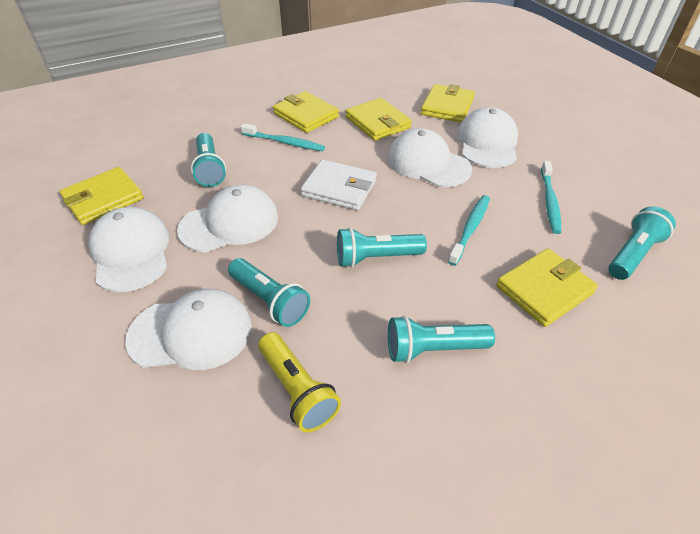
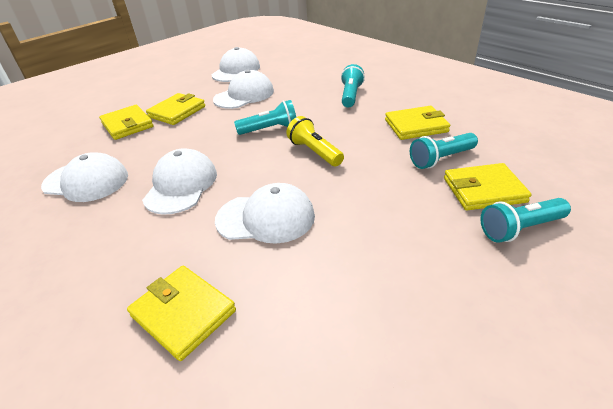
turquoise flashlight: [191,133,226,187] [228,258,310,327] [337,227,427,268] [388,315,495,363] [608,207,676,280] = 5 -> [234,100,296,135] [341,64,365,107] [410,133,478,169] [480,198,571,243] = 4
turquoise toothbrush: [241,123,325,151] [448,195,490,266] [541,161,561,234] = 3 -> none = 0
white wallet: [301,160,377,210] = 1 -> none = 0

